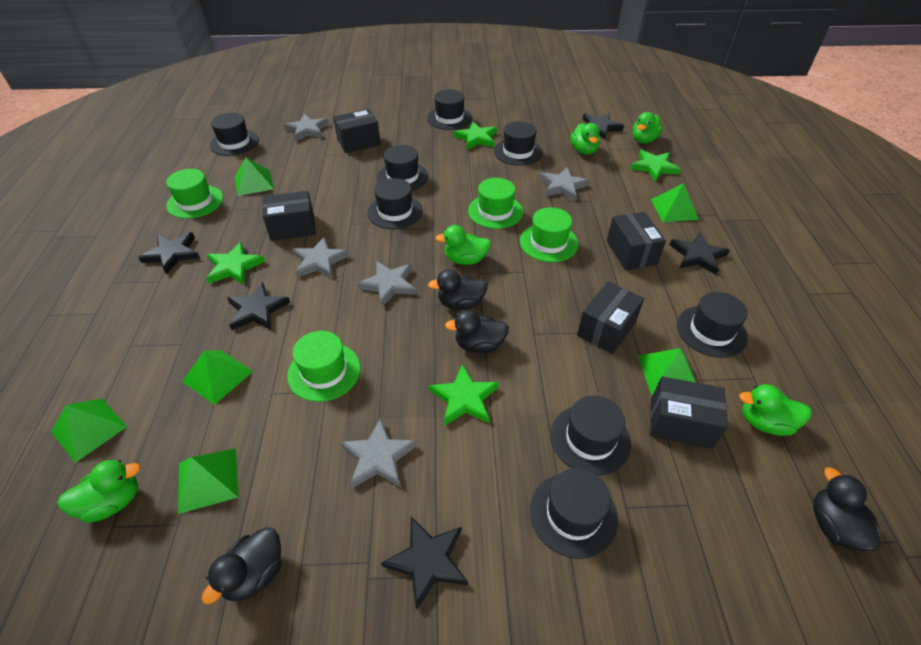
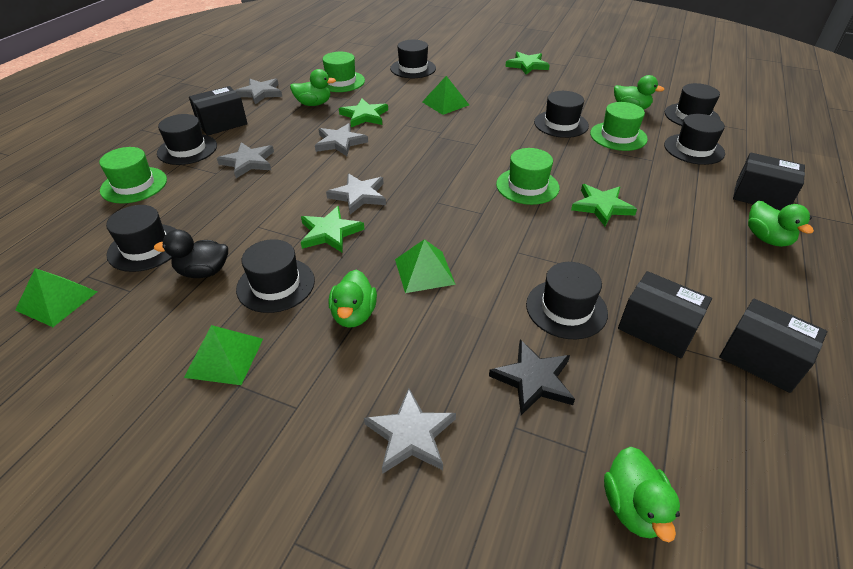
black box: [262,191,316,241] [333,109,381,153] [577,281,644,354] [607,212,666,270] [650,376,728,449] = 5 -> [189,86,248,136] [618,271,712,358] [719,299,827,393] [733,152,805,210] = 4
black duck: [202,527,282,604] [428,269,488,310] [445,310,509,353] [813,467,881,552] = 4 -> [154,229,228,278] = 1
black star: [138,232,200,274] [227,282,290,330] [381,517,468,610] [583,113,624,139] [670,232,730,275] = 5 -> [489,339,575,415] = 1
green pyramid: [51,398,127,463] [178,448,238,514] [182,350,253,405] [235,157,274,196] [638,348,696,395] [651,183,699,222] = 6 -> [15,268,98,327] [184,325,263,385] [395,239,456,293] [422,76,469,115] = 4

